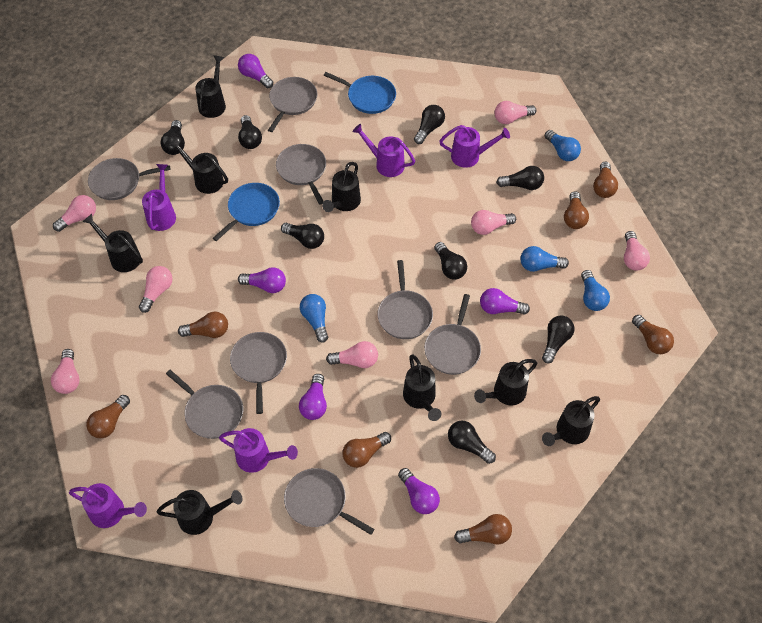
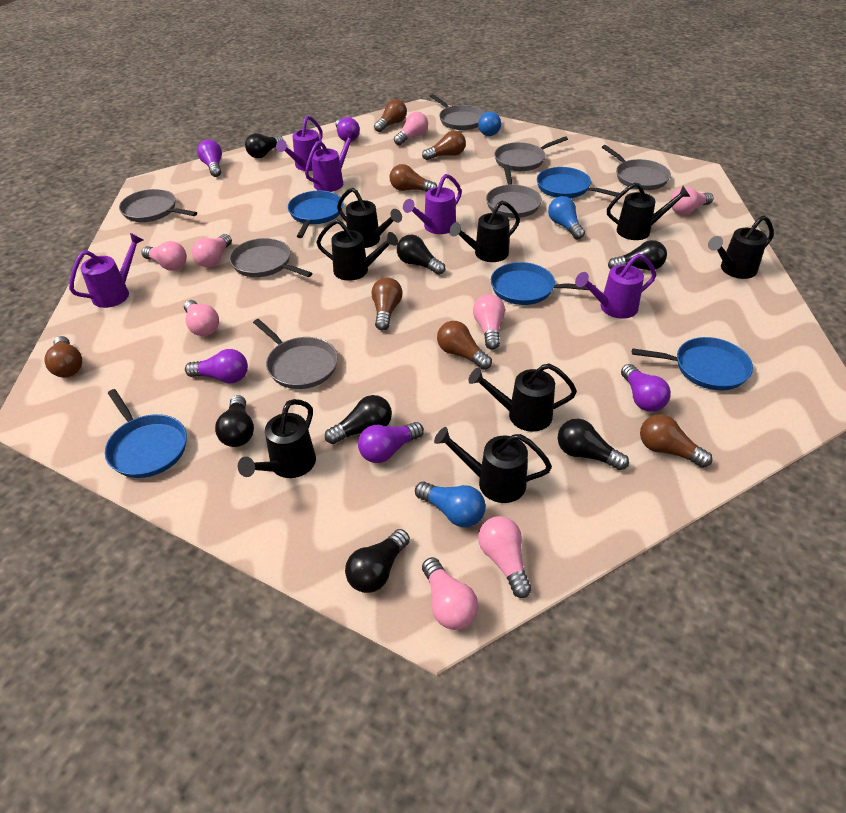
black light bulb: [160,120,185,155] [238,115,262,149] [281,223,324,249] [414,105,445,144] [434,242,467,280] [448,421,496,464] [496,166,544,190] [542,315,575,363] = 8 -> [215,395,254,447] [245,133,283,158] [325,395,392,444] [345,529,410,593] [397,235,445,275] [558,419,629,470] [608,240,667,270] = 7
blue light bulb: [300,294,328,342] [520,246,569,272] [545,130,581,161] [581,270,610,311] = 4 -> [415,481,486,527] [478,112,501,136] [548,196,585,239] = 3
blue pan: [213,183,280,241] [324,72,396,114] = 2 -> [105,389,187,478] [288,191,343,238] [491,262,596,305] [537,167,620,198] [632,337,753,390] = 5
grey pan: [88,158,171,200] [166,370,243,439] [230,332,287,414] [268,77,317,132] [276,144,326,205] [284,468,375,535] [378,260,433,339] [424,294,481,375] = 8 -> [119,189,197,222] [229,238,312,277] [253,319,338,389] [430,94,485,130] [486,164,542,218] [494,136,568,171] [602,145,671,190] = 7
pink light bulb: [51,349,80,394] [53,195,96,232] [139,266,173,313] [326,341,378,368] [471,210,516,235] [494,101,536,124] [624,231,650,271] = 7 -> [142,241,187,271] [184,300,219,336] [192,234,232,267] [394,112,428,145] [422,557,478,630] [473,294,505,350] [478,516,532,598] [670,187,714,215] = 8

